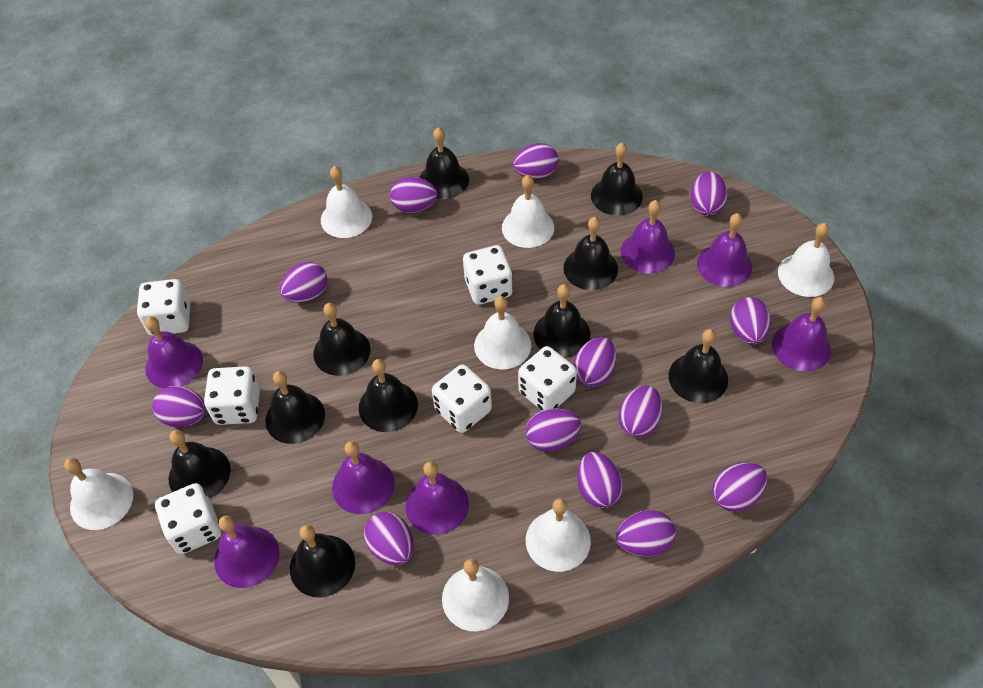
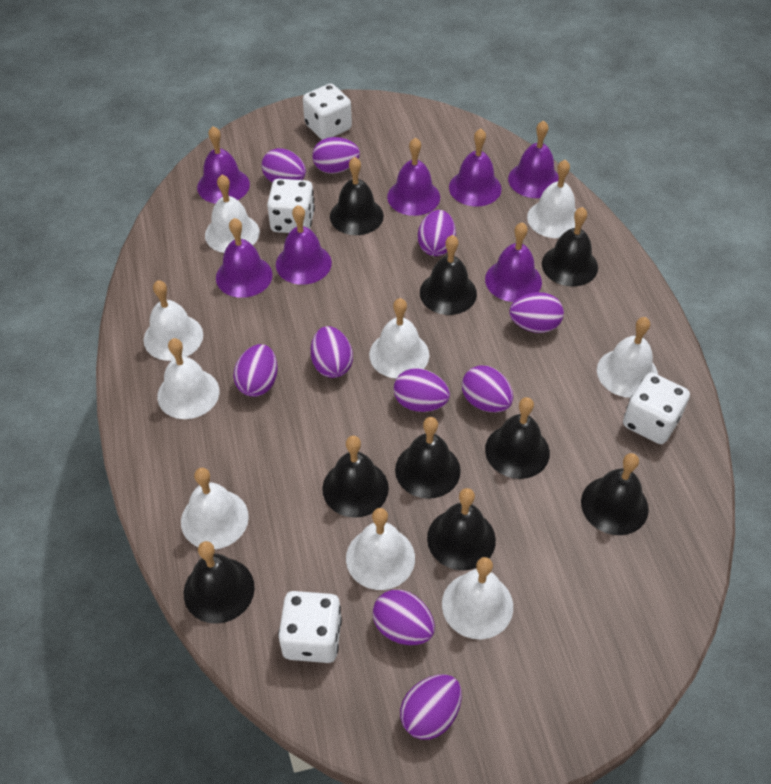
black bell: [169,430,231,499] [266,371,325,444] [290,525,355,598] [313,303,370,376] [359,359,418,432] [419,127,469,199] [533,284,590,358] [563,217,618,290] [591,143,643,216] [669,329,728,403] = 10 -> [184,541,255,624] [322,436,389,518] [330,157,384,235] [395,417,461,499] [420,235,477,315] [427,488,496,570] [485,397,550,479] [542,207,598,286] [581,453,649,535] = 9
purple egg: [152,386,206,427] [280,262,327,302] [364,512,414,565] [390,177,437,213] [513,143,559,179] [526,408,581,452] [573,337,616,387] [577,452,623,508] [616,510,676,556] [618,385,662,438] [691,171,727,216] [712,463,767,512] [730,297,771,345] = 13 -> [233,344,278,397] [261,148,306,183] [311,326,353,378] [312,137,360,174] [373,590,435,645] [394,368,450,412] [400,674,462,740] [418,210,456,256] [462,365,513,412] [509,292,564,333] = 10
white bell: [64,458,133,530] [321,166,372,238] [442,559,509,631] [474,296,531,370] [502,175,554,248] [526,498,591,572] [778,223,834,297] = 7 -> [144,280,203,361] [157,338,219,419] [181,468,249,549] [205,175,260,253] [346,508,415,590] [369,298,429,379] [442,557,513,639] [527,160,576,238] [597,317,658,398] = 9
white dice: [137,279,190,336] [155,483,221,554] [204,366,260,425] [432,364,492,433] [463,245,513,305] [518,346,577,411] = 6 -> [267,179,315,233] [278,591,342,663] [303,84,352,140] [623,373,690,444] = 4

